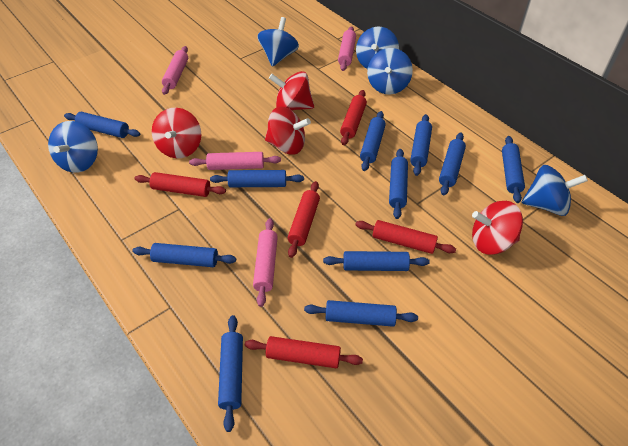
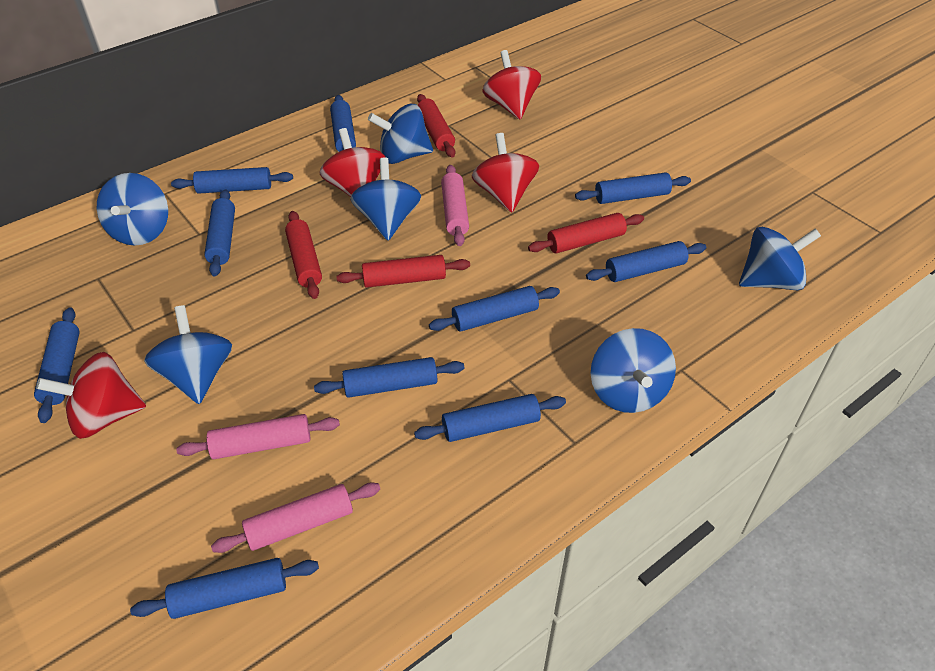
blue rolling pin: [64,112,140,138] [132,243,236,267] [210,170,304,187] [218,315,243,432] [304,300,418,327] [323,251,430,271] [360,111,386,171] [389,149,408,219] [410,114,432,176] [439,132,466,196] [502,136,525,203] = 11 -> [34,307,80,423] [130,558,319,619] [171,167,293,194] [204,190,235,276] [314,357,464,398] [330,95,356,152] [414,394,566,442] [429,286,560,332] [575,172,691,204] [586,241,706,282] = 10
blue spinning top: [48,121,98,173] [257,17,299,67] [356,27,399,69] [367,48,413,95] [521,165,588,216] = 5 -> [97,173,168,245] [144,305,232,404] [350,157,421,240] [368,104,433,164] [591,328,676,413] [739,227,821,290] = 6
pink rolling pin: [162,46,188,95] [189,152,281,170] [253,218,278,307] [338,26,356,71] = 4 -> [176,414,340,459] [211,482,380,553] [441,165,469,246] = 3
red rolling pin: [135,172,226,197] [245,336,363,368] [288,181,320,258] [340,90,367,145] [355,220,456,254] = 5 -> [285,211,322,299] [336,255,470,288] [417,94,455,157] [528,213,644,253] = 4

